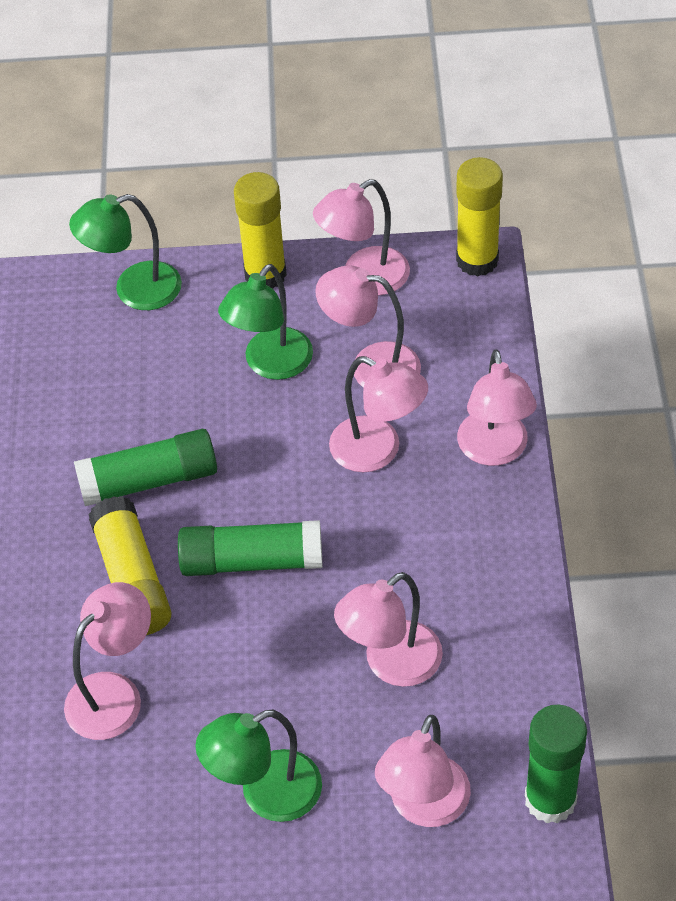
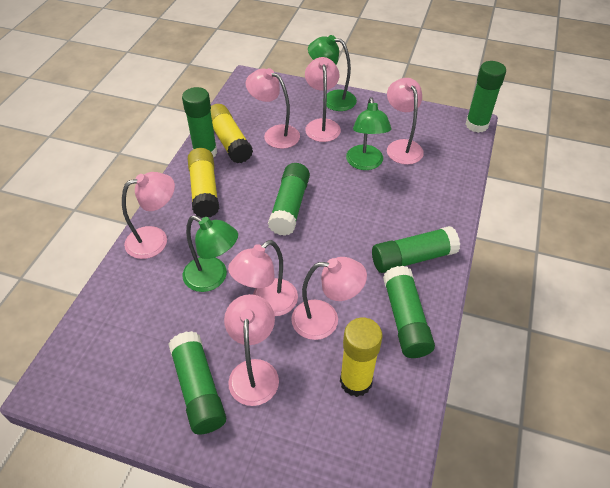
green glue stick: [74,429,217,506] [178,520,322,576] [525,704,587,823] = 3 -> [168,331,226,434] [182,87,217,157] [268,163,310,236] [372,226,460,273] [383,266,435,358] [465,61,506,133] = 6

